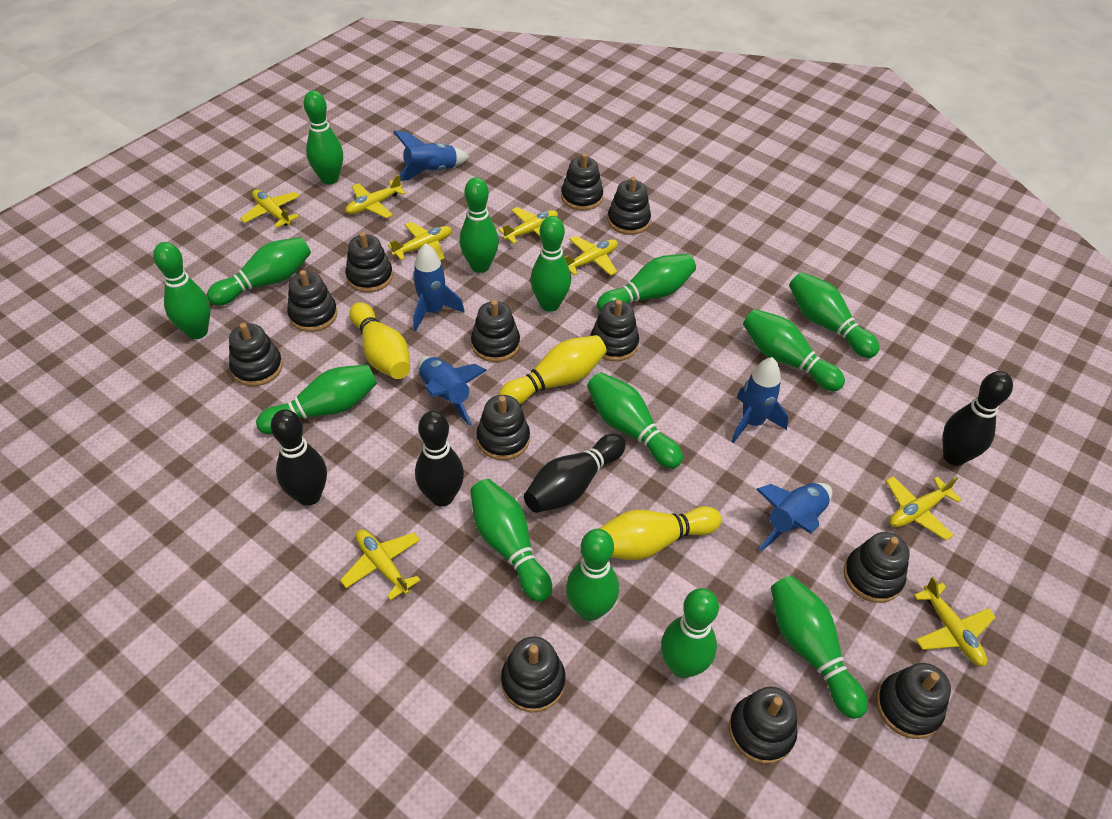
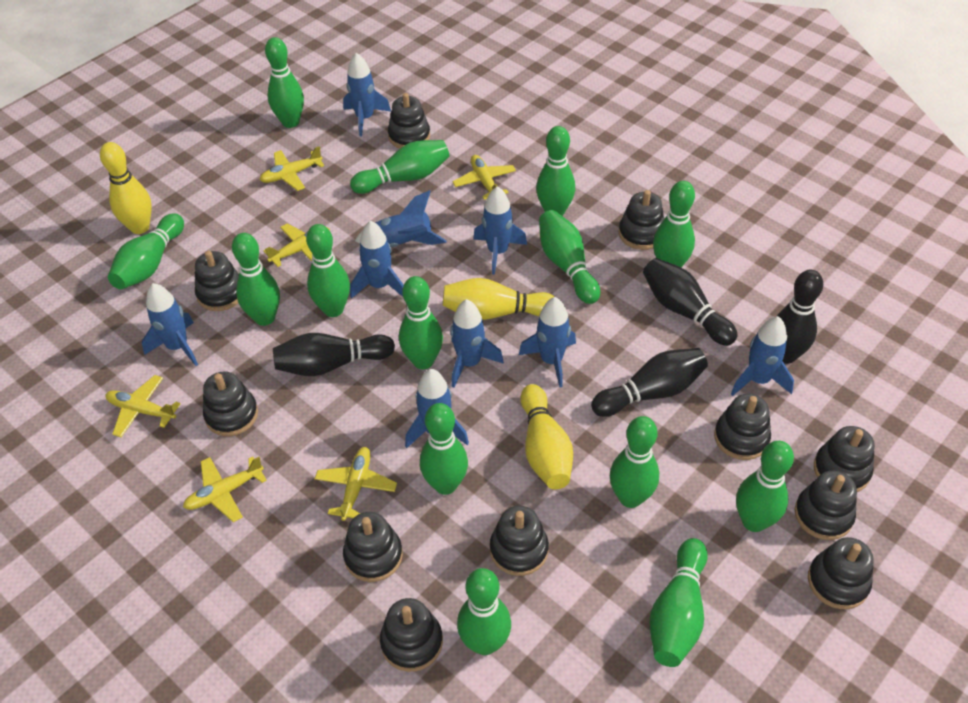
black stacking toy: [229,323,283,386] [287,270,338,332] [345,232,393,293] [471,300,520,362] [477,395,530,460] [501,636,566,712] [561,153,603,211] [591,299,639,361] [608,177,651,235] [729,687,798,764] [844,532,910,603] [876,663,951,739] = 12 -> [195,251,239,311] [203,371,258,436] [343,512,403,582] [380,598,443,672] [388,93,430,148] [490,506,549,576] [619,190,664,250] [714,394,771,460] [795,471,857,540] [808,537,874,609] [814,426,875,492] = 11
blue rocket: [393,130,469,181] [413,243,465,331] [418,356,487,426] [731,357,788,443] [756,483,833,551] = 5 -> [142,283,198,366] [343,53,391,136] [350,221,404,299] [354,190,447,247] [405,369,469,448] [450,299,504,388] [473,186,527,275] [519,297,576,387] [731,316,794,396] = 9
yellow plane: [240,189,300,228] [340,529,420,601] [345,174,406,218] [388,222,452,260] [498,207,558,244] [564,236,618,276] [886,476,962,540] [914,577,996,667] = 8 -> [105,375,181,437] [183,456,267,522] [260,146,324,191] [264,223,330,267] [315,447,397,521] [452,155,516,200] = 6

